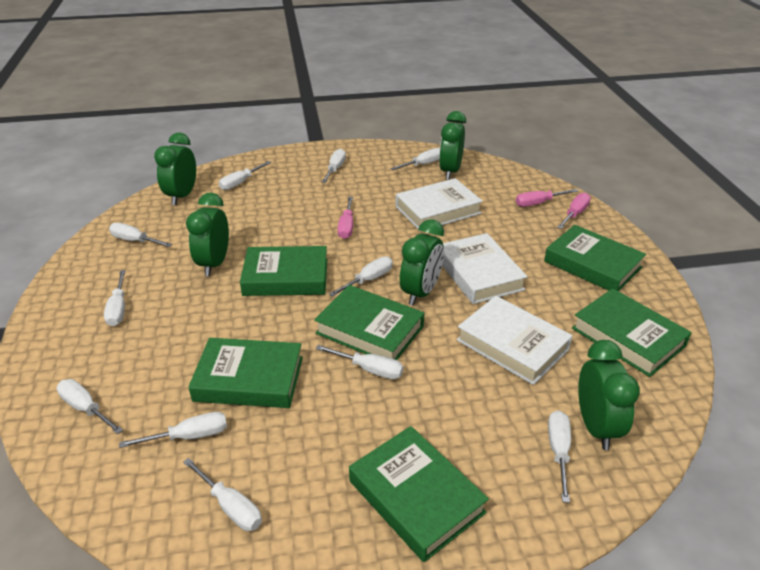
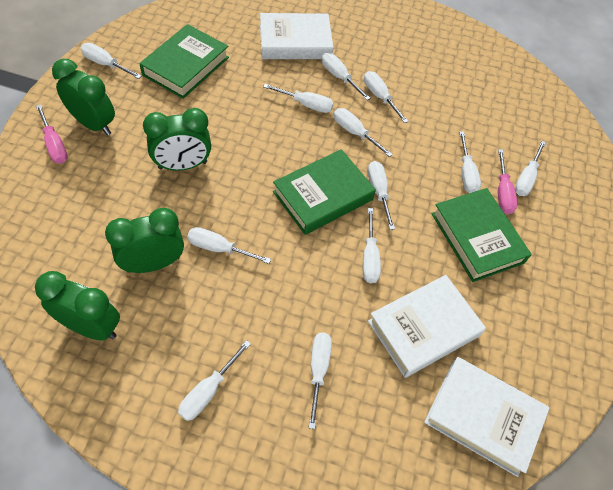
green book: [188,338,303,408] [240,246,327,296] [314,285,424,360] [349,426,489,562] [544,225,646,291] [572,288,692,377] = 6 -> [139,24,229,99] [273,149,376,235] [431,188,532,282] = 3
green clock: [154,133,196,205] [186,193,229,276] [400,219,444,306] [439,111,466,180] [578,340,640,450] = 5 -> [35,271,120,341] [52,59,115,136] [105,208,184,273] [143,108,211,171] = 4
pink screwdriver: [338,197,353,239] [516,189,578,207] [557,193,591,229] = 3 -> [36,104,68,164] [498,149,517,214] = 2
white screwdriver: [57,379,123,434] [104,270,126,326] [109,223,172,247] [119,412,227,448] [183,458,262,531] [219,161,271,190] [316,345,403,379] [322,149,346,183] [329,256,393,297] [390,148,440,170] [548,410,571,503] = 11 -> [81,43,142,79] [178,340,251,421] [187,227,271,264] [263,84,334,113] [308,333,332,429] [322,53,371,100] [334,108,393,157] [363,208,381,283] [364,71,409,123] [368,161,395,230] [459,131,481,193] [515,141,546,196] = 12

